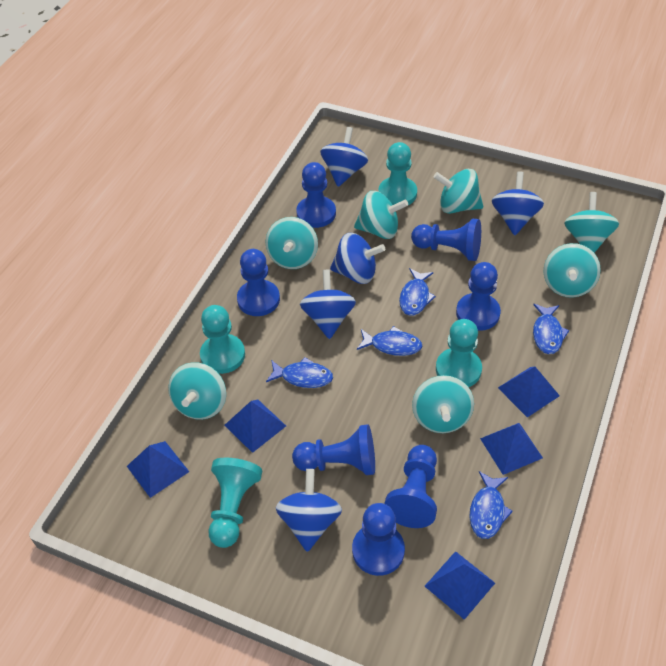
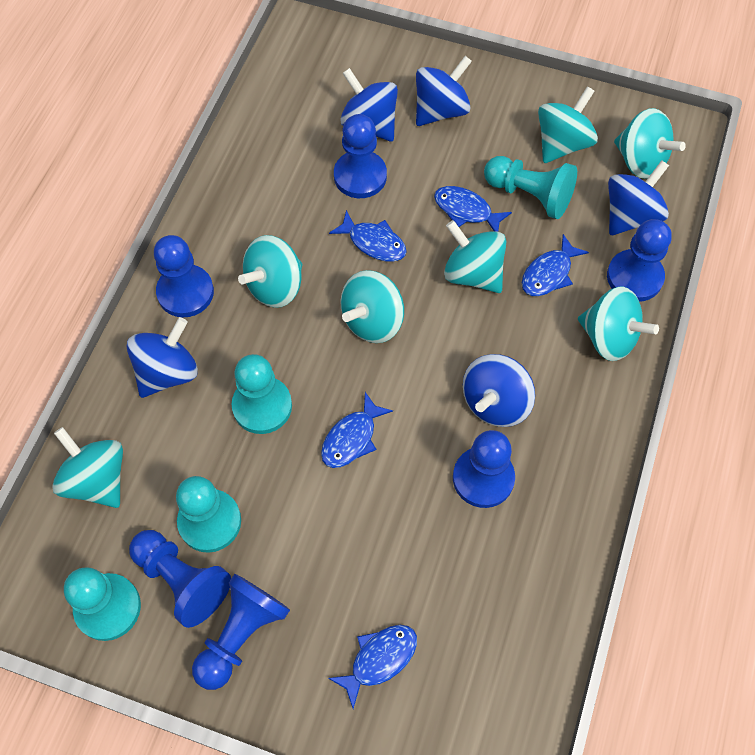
blue pawn: [237,249,280,316] [292,424,375,475] [296,162,336,228] [352,503,405,576] [384,445,437,528] [411,219,481,261] [456,262,501,331] = 7 -> [129,530,231,628] [154,235,214,317] [192,574,290,690] [334,114,387,198] [453,430,515,508] [607,219,672,302] = 6
blue pyramid: [127,441,189,498] [225,400,286,453] [424,551,495,620] [480,423,543,475] [498,367,560,417] = 5 -> none = 0

